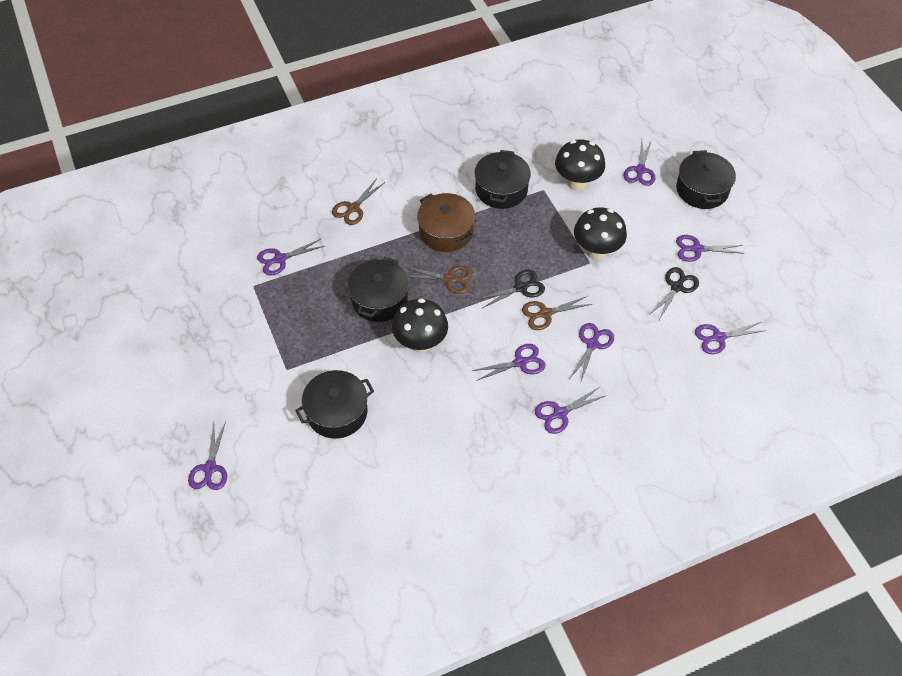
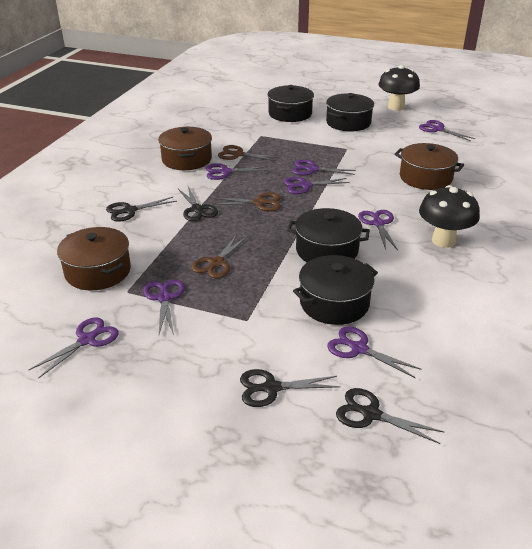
black mushroom: [392,298,448,353] [555,139,605,191] [574,207,627,260] = 3 -> [378,65,420,111] [419,185,480,248] = 2
black scissors: [476,270,545,308] [649,267,699,320] = 2 -> [106,197,177,222] [178,186,218,221] [240,369,341,407] [336,388,444,444] = 4
brown pot: [417,193,475,252] = 1 -> [57,227,131,290] [158,127,212,170] [395,143,464,190] = 3

